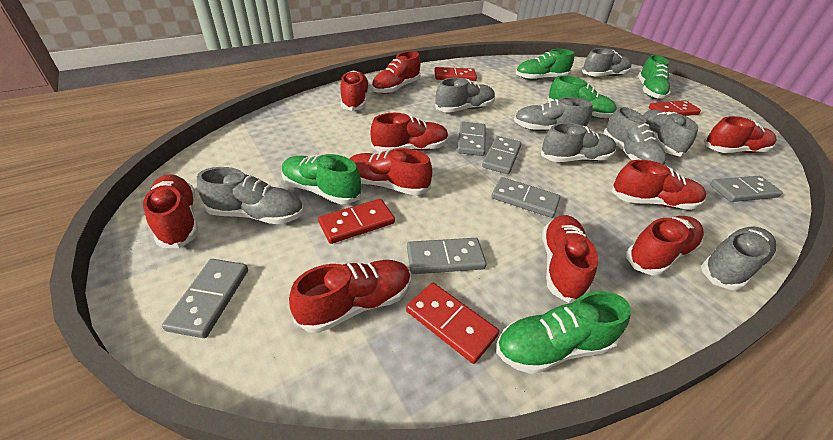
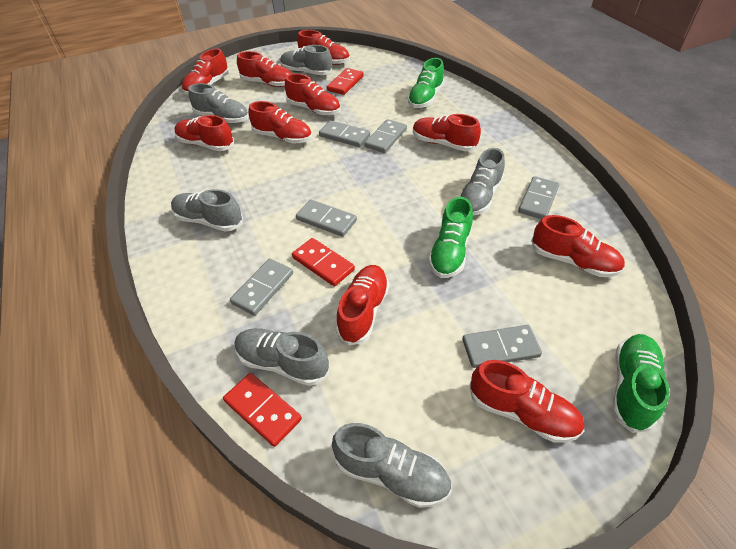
green shoe: [282,154,361,204] [496,291,631,374] [516,49,574,80] [547,75,617,119] [638,55,671,99] = 5 -> [408,58,445,108] [428,197,473,278] [612,334,670,433] = 3
grey shoe: [197,167,304,224] [435,78,495,113] [514,97,592,131] [541,123,616,162] [582,48,631,77] [603,107,667,165] [643,110,698,157] [701,226,776,290] = 8 -> [171,189,243,232] [188,83,249,123] [235,328,329,386] [280,45,332,75] [332,423,452,508] [459,148,505,215] = 6
red domino: [318,199,395,244] [406,283,499,364] [434,67,477,81] [649,100,701,116] = 4 -> [223,373,302,447] [292,238,355,286] [327,68,364,95] = 3

